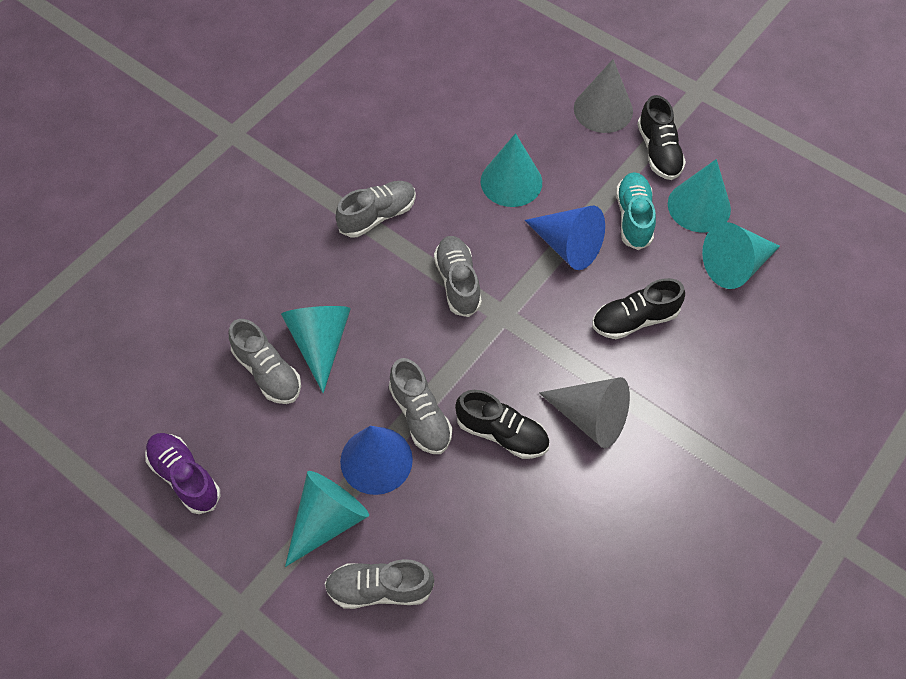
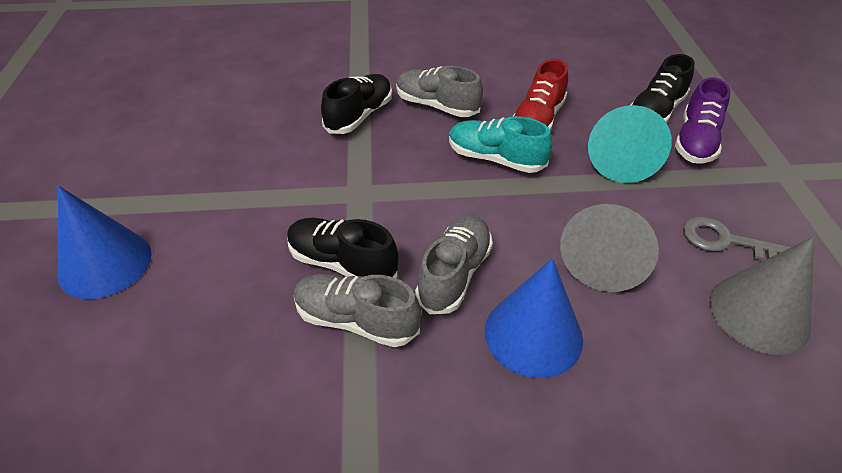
grey key: none = 0 -> [683,216,791,261] = 1
grey shoe: [229,319,301,404] [325,559,434,609] [336,181,416,237] [389,358,452,454] [434,236,482,317] = 5 -> [294,274,421,347] [396,66,483,117] [415,215,493,314] = 3
red shoe: none = 0 -> [512,59,568,131] = 1
turquoise cone: [281,306,351,393] [285,471,369,567] [481,133,542,207] [668,159,731,232] [702,222,780,289] = 5 -> [588,105,672,183] = 1

